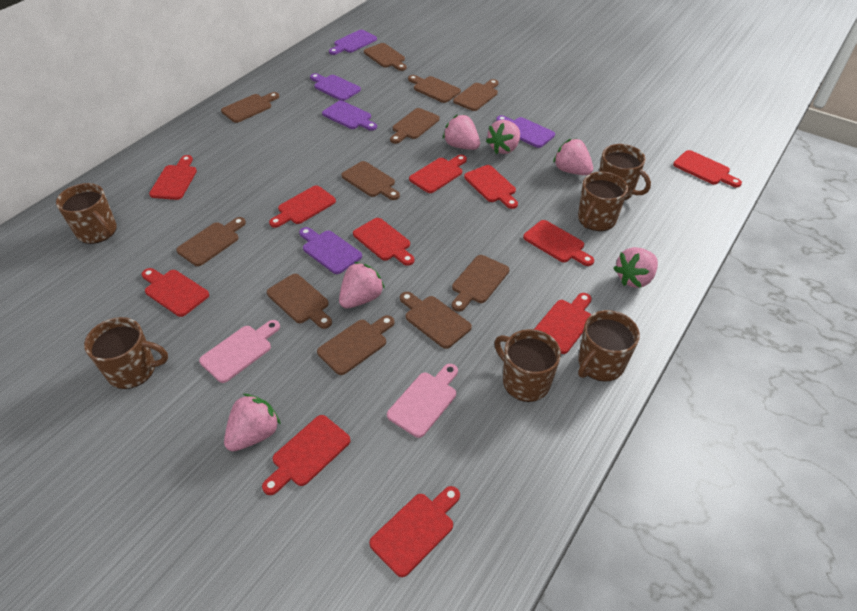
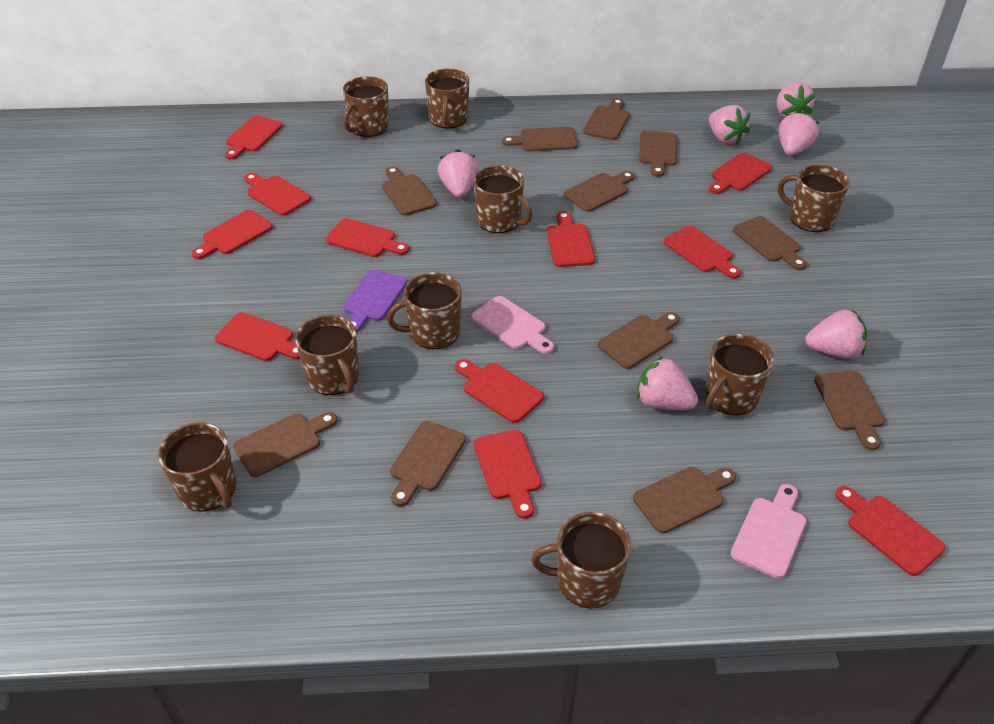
brown mug: [56,183,117,244] [84,317,168,389] [494,329,561,402] [578,172,628,231] [578,310,640,382] [599,144,651,200] = 6 -> [158,422,236,512] [295,315,359,395] [343,76,389,137] [387,272,462,349] [425,69,469,128] [473,165,532,233] [531,512,631,608] [705,334,774,415] [778,164,850,232] = 9
purple cutting board: [299,227,362,274] [310,73,361,101] [322,101,377,131] [329,30,377,55] [496,115,555,148] = 5 -> [343,270,407,333] = 1

